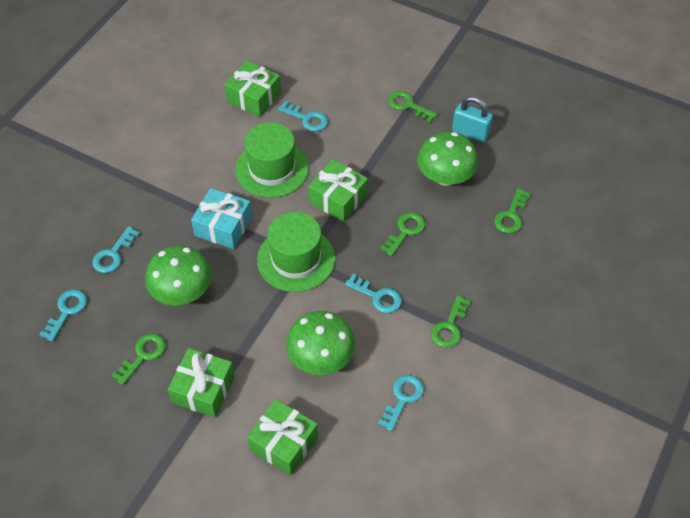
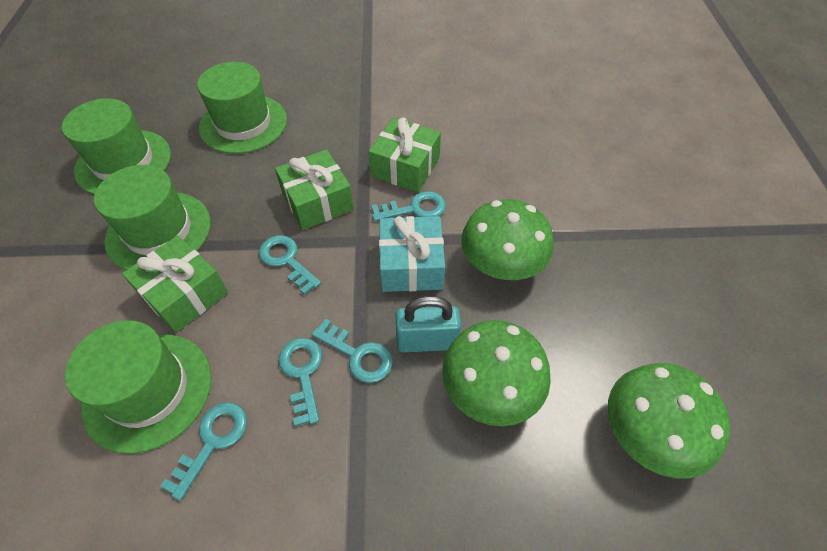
green gift: [168,348,235,417] [225,61,281,117] [247,399,318,475] [308,159,368,222] = 4 -> [122,235,228,333] [275,149,354,230] [368,118,441,192] = 3
green hat: [235,122,309,198] [257,212,335,292] = 2 -> [62,98,171,194] [65,320,211,454] [94,165,211,270] [197,62,287,154] = 4
green key: [111,334,165,385] [380,212,425,256] [388,91,437,123] [431,296,471,348] [494,189,531,234] = 5 -> none = 0

